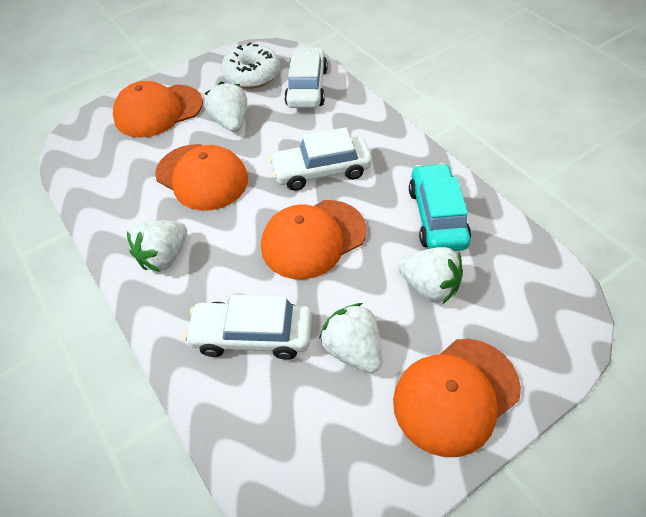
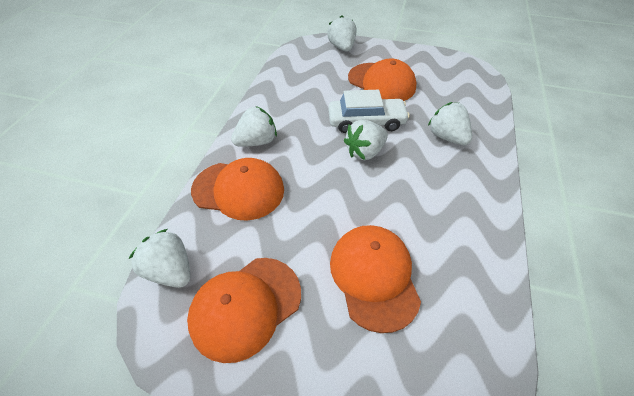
turquoise car: [409,163,471,251] = 1 -> none = 0
white car: [184,295,312,360] [269,127,372,191] [284,47,328,108] = 3 -> [328,90,410,133] = 1
white donut: [221,42,280,89] = 1 -> none = 0
white strawberry: [127,220,187,272] [204,82,247,132] [319,303,382,373] [398,247,463,304] = 4 -> [129,229,191,288] [231,106,277,147] [327,15,356,52] [344,120,388,160] [428,102,472,145] = 5

